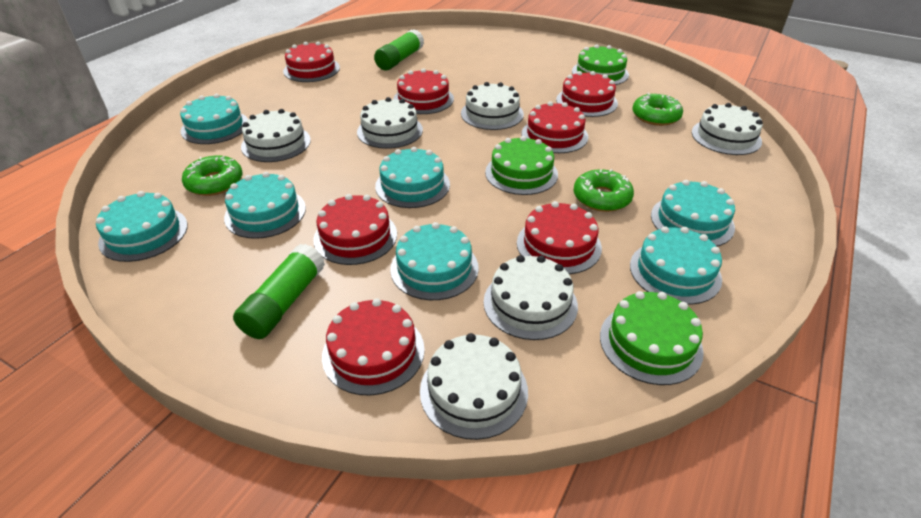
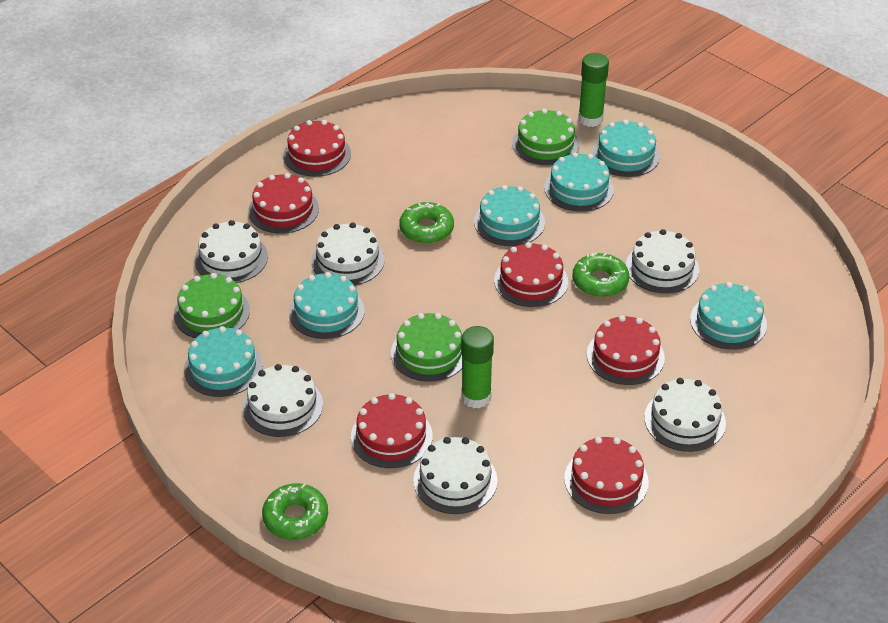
red cake: [283,42,340,82] [313,194,397,265] [322,298,425,396] [394,68,454,114] [517,201,602,274] [522,101,588,153] [556,71,618,117] = 7 -> [248,173,319,234] [283,120,351,177] [351,393,433,468] [494,242,568,307] [564,437,649,514] [587,315,665,385] = 6
turquoise cake: [96,191,188,262] [180,94,248,144] [224,172,306,239] [375,147,450,208] [390,222,479,300] [630,226,722,305] [651,180,735,246] = 7 -> [184,326,263,397] [289,272,365,339] [474,185,545,246] [544,152,614,212] [592,120,660,177] [690,282,767,350] = 6

